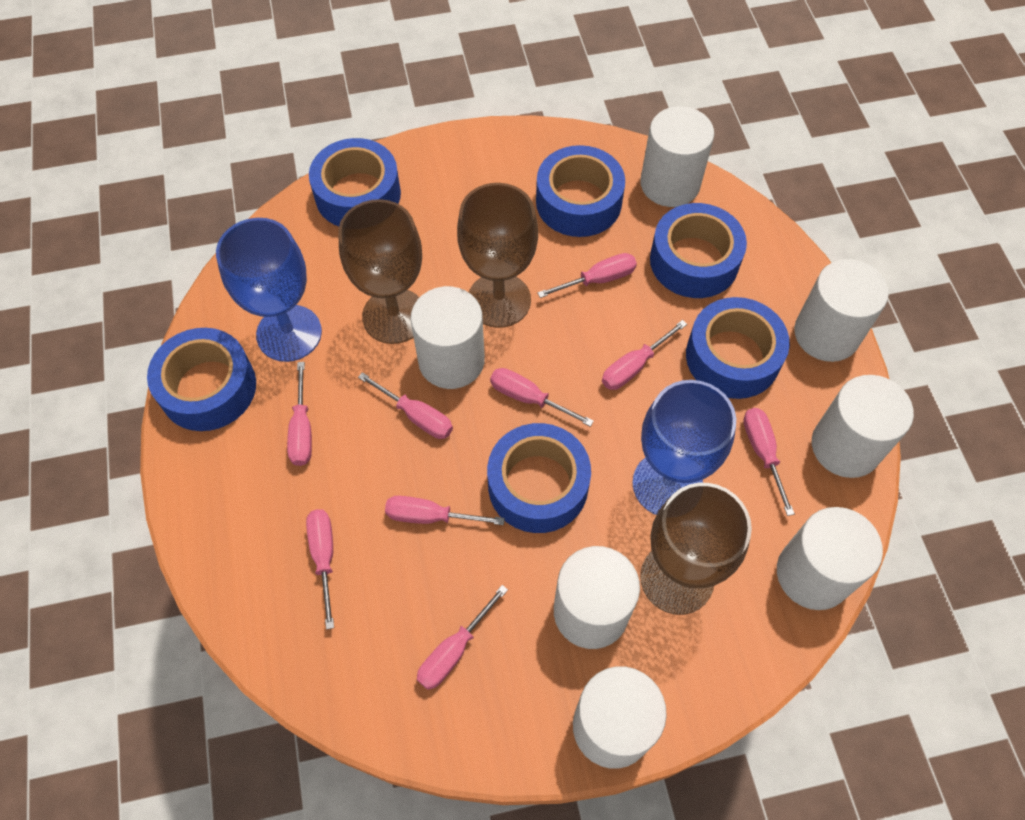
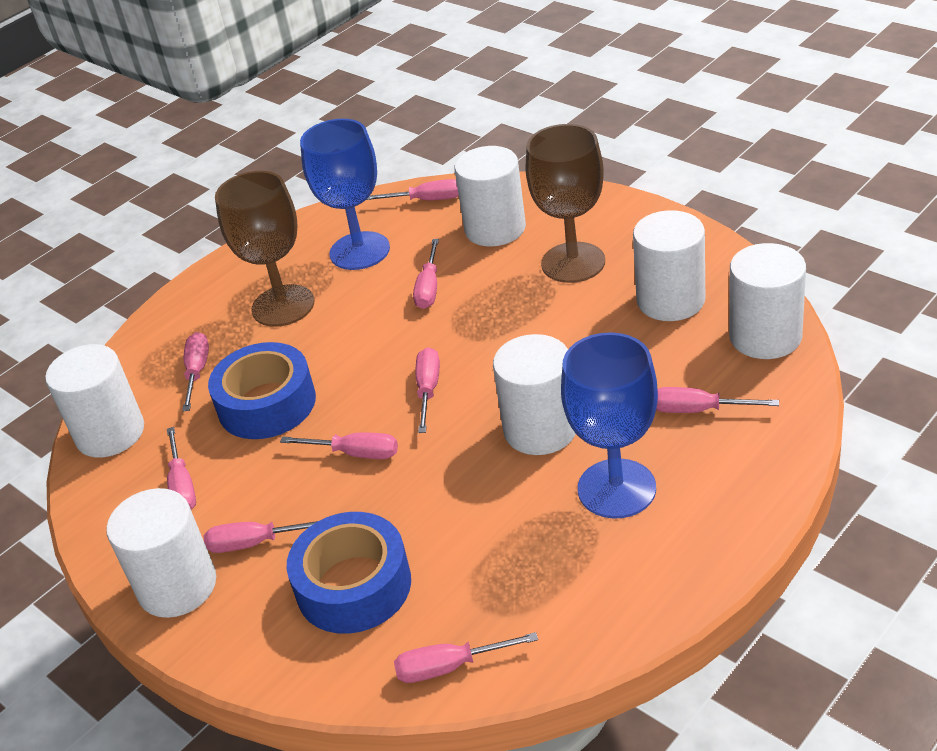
blue tape: [147,328,256,431] [309,138,401,226] [487,423,591,533] [536,145,625,237] [650,203,747,298] [686,297,790,399] = 6 -> [208,342,316,439] [287,512,411,634] = 2
brown goblet: [338,199,422,344] [457,183,538,328] [640,483,752,615] = 3 -> [215,171,314,327] [526,124,605,283] = 2
white cylinder: [411,286,485,389] [554,546,640,649] [573,666,667,769] [640,106,714,207] [777,507,883,610] [794,259,889,362] [812,375,914,478] = 7 -> [45,344,144,458] [106,488,216,618] [455,146,526,246] [493,334,576,455] [633,210,705,321] [729,243,806,359] = 6

